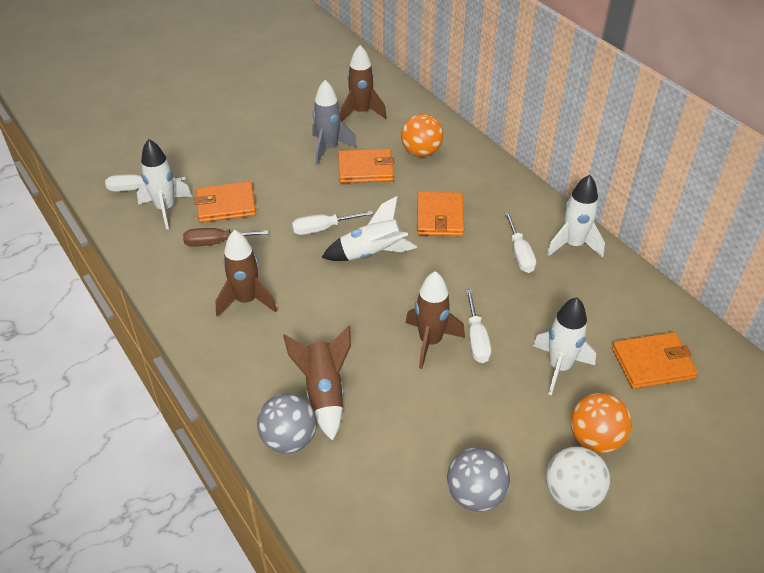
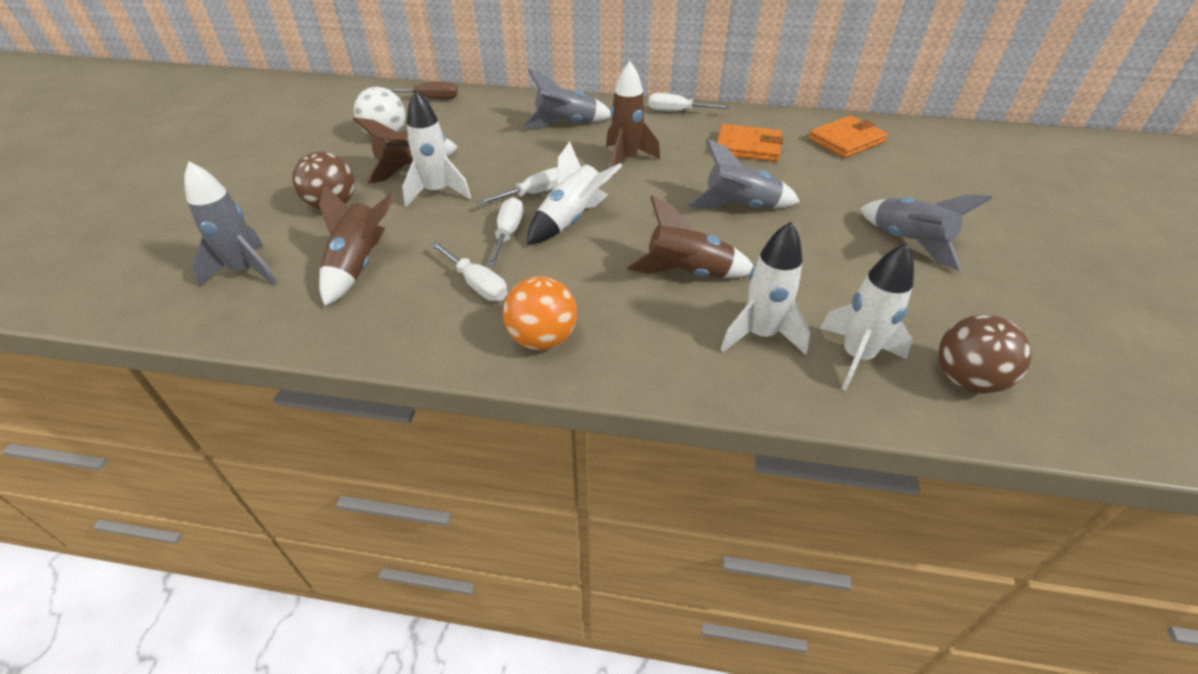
brown ball: none = 0 -> [292,152,355,210] [938,315,1032,394] = 2
grey ball: [257,393,317,453] [447,447,510,512] = 2 -> none = 0
grey rocket: [312,80,357,165] = 1 -> [184,161,277,286] [522,69,611,129] [688,139,800,210] [860,194,992,271] = 4
orange ball: [401,114,443,157] [571,393,632,453] = 2 -> [503,276,577,350] = 1
orange wallet: [195,181,256,223] [338,149,394,183] [417,192,464,236] [612,332,698,389] = 4 -> [717,124,784,162] [808,116,888,158] = 2

